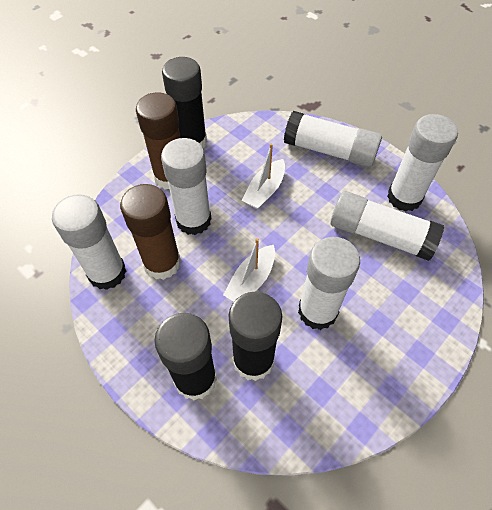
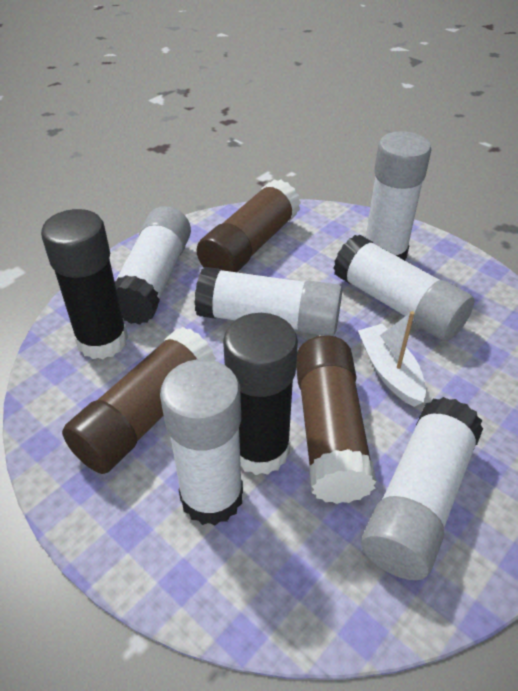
black glue stick: [154,313,217,400] [162,57,207,148] [228,292,282,381] = 3 -> [41,209,128,359] [223,313,298,475] = 2
brown glue stick: [120,184,181,280] [136,92,180,190] = 2 -> [62,327,216,474] [197,179,301,272] [296,336,377,504] = 3
white boat: [223,238,275,302] [242,143,285,209] = 2 -> [358,311,426,407] = 1

